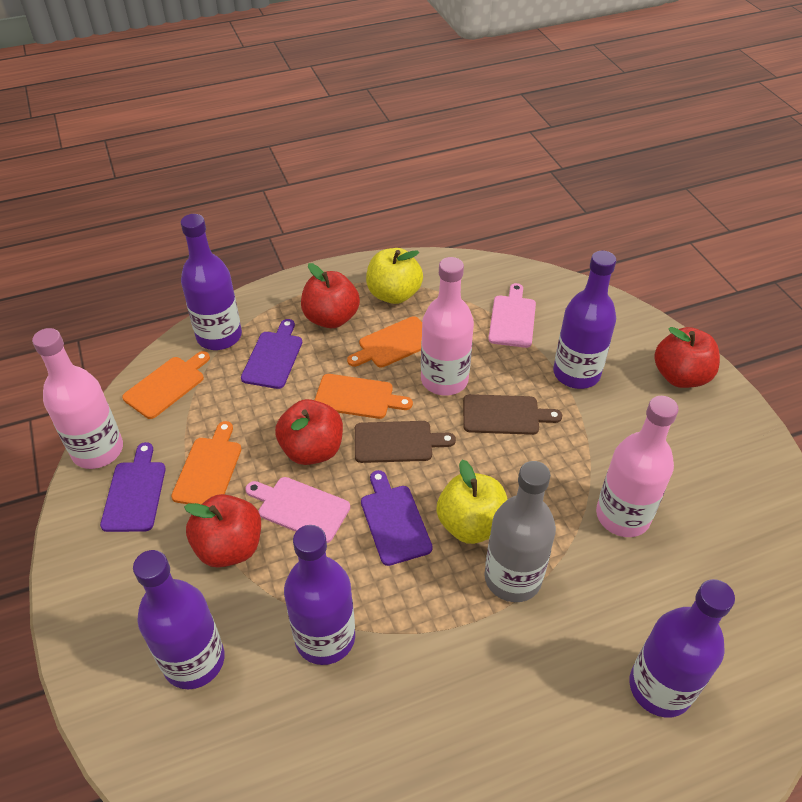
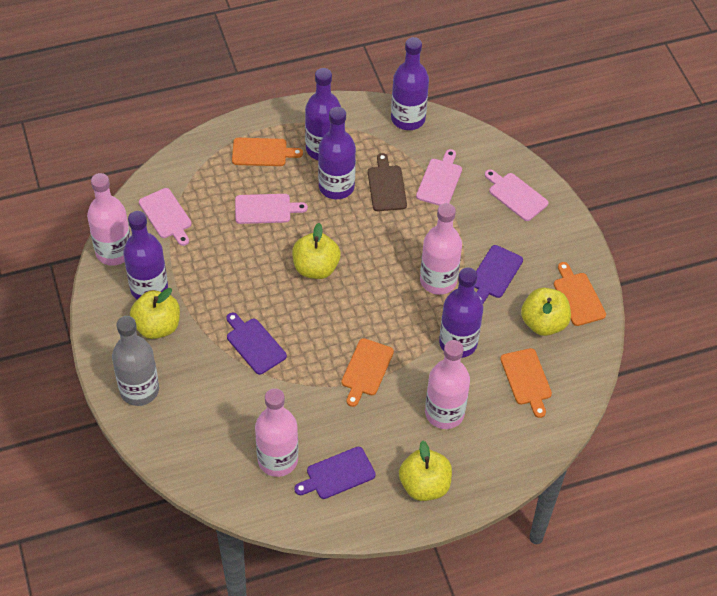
brown cutting board: [355,421,456,463] [463,394,562,435] = 2 -> [368,153,407,211] = 1
pink bottle: [32,328,123,469] [421,257,474,396] [596,396,679,537] = 3 -> [87,173,131,266] [255,388,298,477] [420,203,462,295] [425,340,470,429] = 4
pink cutting board: [245,477,350,543] [488,283,536,348] = 2 -> [139,188,192,246] [235,194,308,224] [416,149,462,206] [485,169,549,221] = 4
red apple: [184,494,261,568] [275,399,343,465] [301,263,360,328] [654,327,720,388] = 4 -> none = 0
yellow apple: [366,248,423,304] [436,460,508,544] = 2 -> [130,288,180,339] [292,223,341,279] [399,441,452,501] [521,288,571,336] = 4

